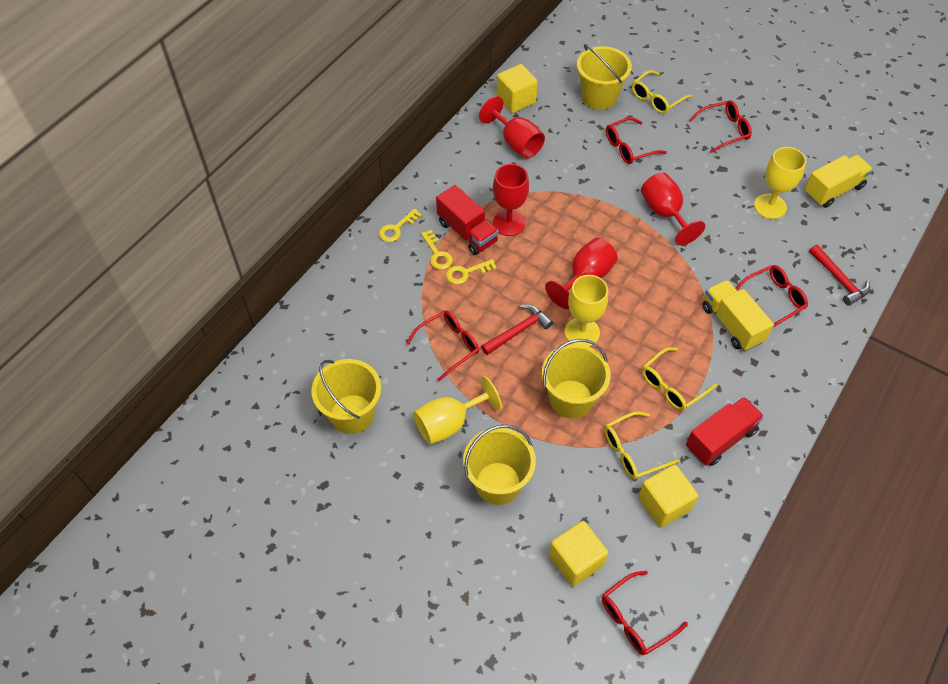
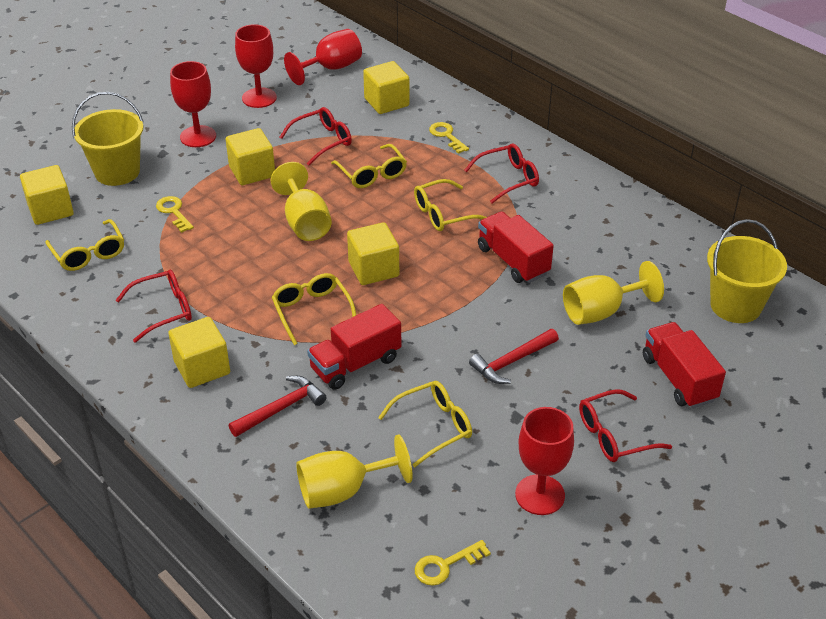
red glasses: [406,310,479,381] [602,571,688,655] [606,117,667,164] [689,100,752,153] [735,265,808,327] = 5 -> [116,270,192,343] [280,107,352,165] [464,143,539,203] [579,389,672,462] = 4
red truck: [436,185,498,255] [686,397,764,466] = 2 -> [307,304,401,390] [478,212,554,283] [643,322,726,408] = 3
yellow bucket: [311,359,381,434] [463,425,536,505] [542,339,611,419] [577,44,632,110] = 4 -> [72,92,144,186] [707,219,787,323] = 2
yellow cube: [497,64,538,113] [549,521,608,587] [638,465,698,528] = 3 -> [20,165,74,225] [168,317,230,388] [226,128,275,185] [347,222,399,285] [363,61,409,114] = 5
yellow glasses: [604,411,680,479] [632,70,693,114] [642,347,717,411] = 3 -> [45,219,124,271] [271,273,356,345] [331,144,407,188] [378,381,472,467] [414,179,487,231] = 5
yellow truck: [702,280,774,351] [805,155,873,208] = 2 -> none = 0

